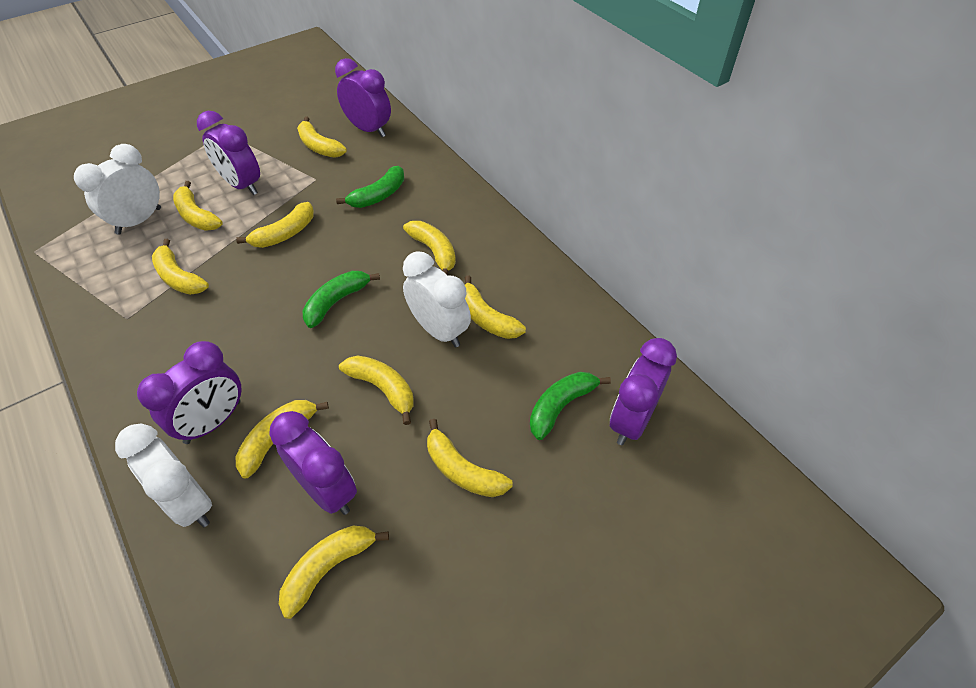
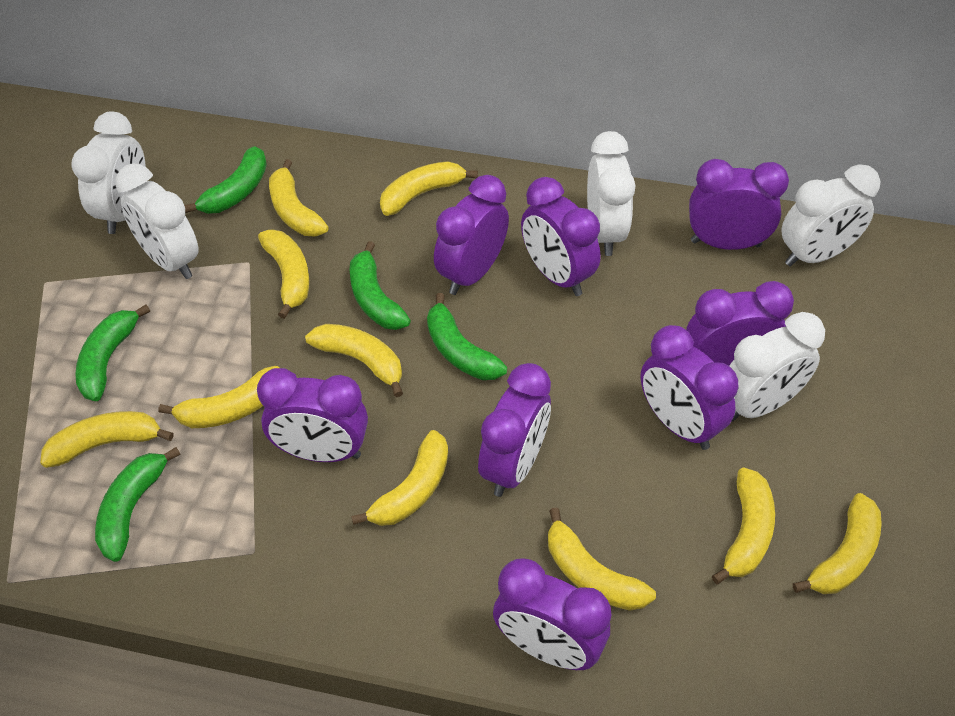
green banana: [303,271,380,328] [336,166,404,208] [530,372,611,440] = 3 -> [75,305,150,401] [95,447,180,562] [184,146,267,214] [349,241,411,330] [427,293,507,380] = 5
purple clock: [137,341,242,444] [197,111,260,195] [269,411,357,515] [335,58,391,137] [610,338,677,445] = 5 -> [257,368,368,462] [434,175,509,295] [478,363,551,497] [493,558,611,670] [521,177,601,296] [640,325,739,450] [686,281,794,366] [689,159,789,250] = 8
white clock: [74,144,161,235] [115,423,212,527] [403,251,471,347] = 3 -> [71,112,146,234] [115,164,199,279] [587,131,635,256] [729,312,825,422] [781,164,881,267] = 5

